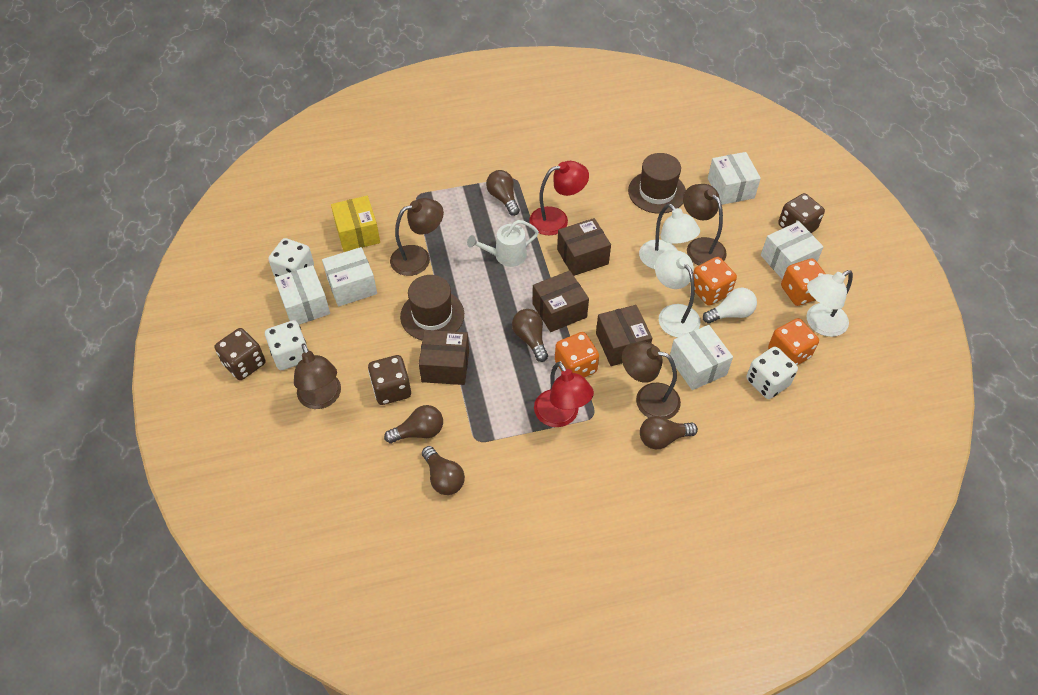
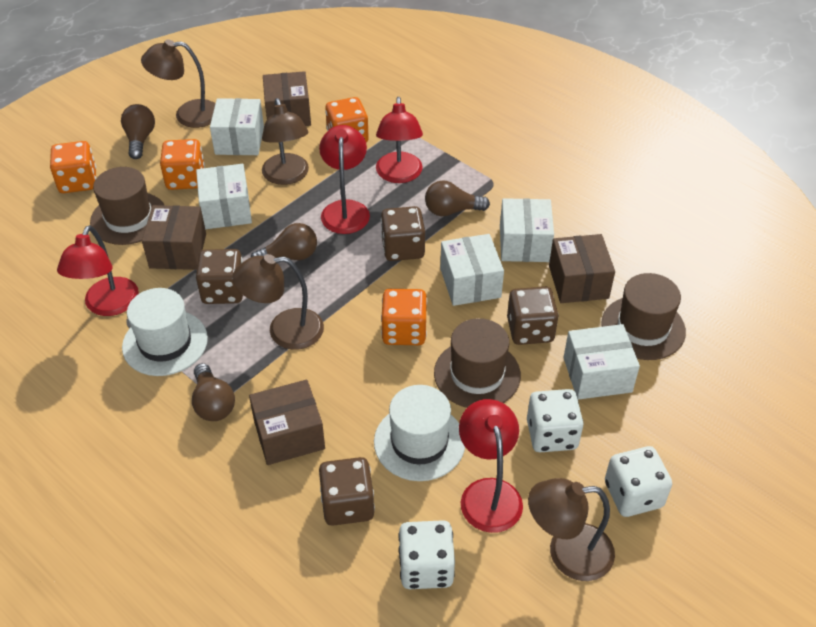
brown dice: [215,328,266,380] [368,355,411,405] [778,193,825,233] = 3 -> [196,249,243,304] [319,457,375,526] [381,206,425,261] [507,287,559,345] = 4
brown hat: [400,275,464,340] [628,153,686,214] = 2 -> [90,167,165,245] [434,318,521,408] [601,273,686,360] = 3
brown light bulb: [384,405,443,443] [422,446,465,495] [486,170,520,216] [512,309,548,362] [640,416,698,449] = 5 -> [121,104,155,159] [192,363,235,421] [251,223,317,260] [425,180,490,216] = 4
red lamp: [529,161,589,235] [534,362,594,427] = 2 -> [57,225,139,316] [319,125,370,234] [376,97,423,183] [459,399,523,533] = 4
white hat: none = 0 -> [122,288,208,376] [374,385,465,481] = 2
white lamp: [639,203,700,269] [655,250,700,337] [807,270,853,337] = 3 -> none = 0
white light bulb: [703,287,757,324] = 1 -> none = 0
white watering can: [467,220,539,267] = 1 -> none = 0
yellow box: [331,196,380,252] = 1 -> none = 0

